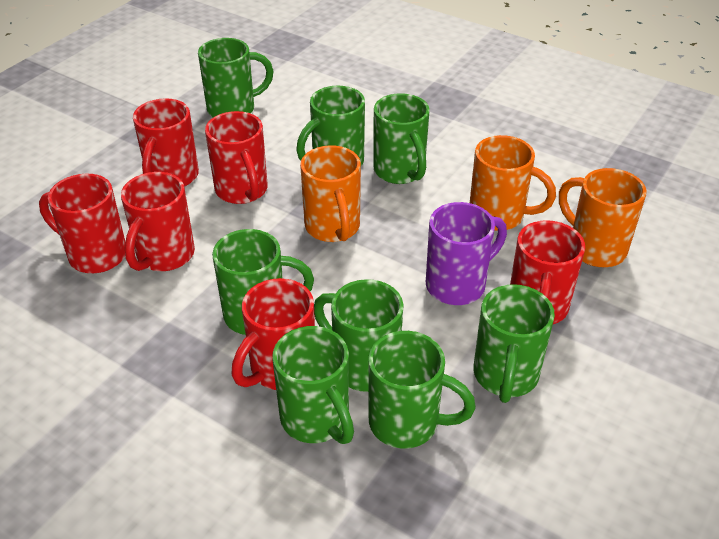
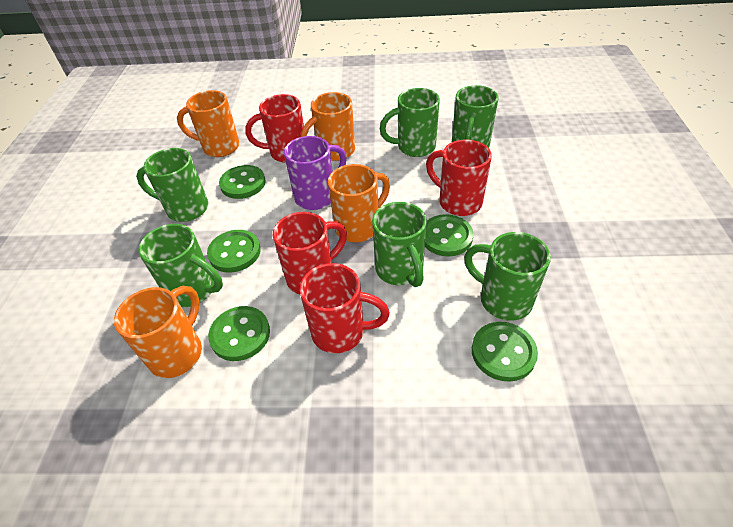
green button: none = 0 -> [207,230,261,273] [208,306,270,361] [219,165,266,199] [425,214,473,257] [472,322,538,382] = 5
green mug: [198,38,274,117] [212,229,314,335] [272,326,354,444] [296,86,365,166] [314,279,404,392] [368,331,476,449] [373,93,430,184] [474,284,555,403] = 8 -> [136,148,208,222] [138,224,223,307] [372,202,427,287] [380,88,440,157] [452,85,498,148] [464,232,551,321] = 6
orange mug: [300,145,361,242] [470,135,556,231] [559,168,647,267] = 3 -> [114,286,202,378] [177,90,239,157] [301,92,355,161] [328,164,390,242] = 4
red mug: [39,174,125,273] [121,172,195,271] [133,98,199,187] [205,111,268,204] [232,278,315,390] [510,220,585,324] = 6 -> [245,94,304,163] [273,212,347,294] [300,263,390,353] [426,140,492,216] = 4

